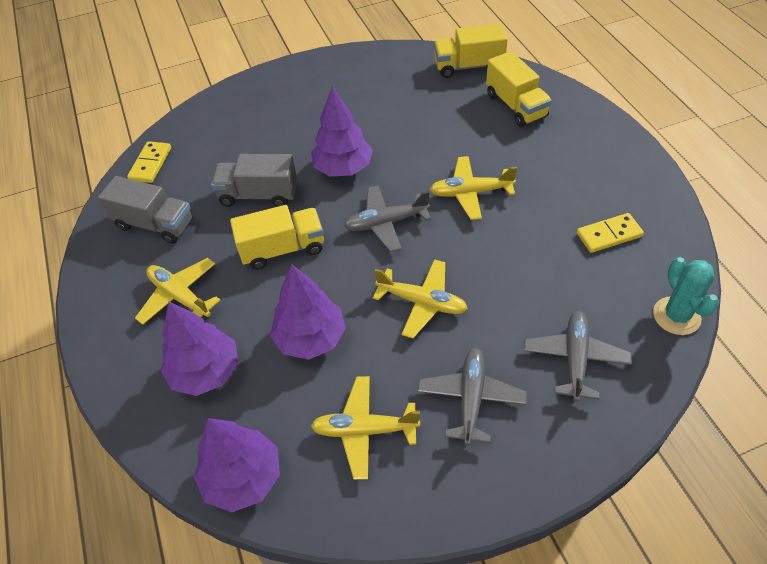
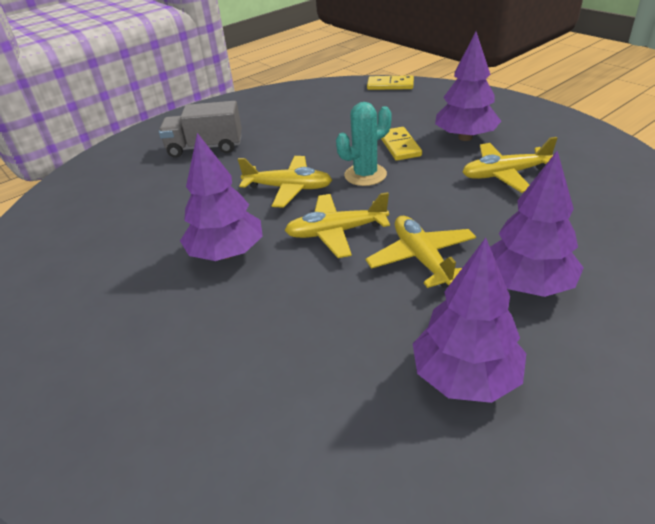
grey plane: [344,185,431,252] [418,348,527,445] [524,311,632,402] = 3 -> none = 0
grey truck: [98,176,193,244] [211,154,297,207] = 2 -> [159,101,242,158] = 1
yellow truck: [230,205,324,270] [434,23,508,78] [486,51,552,127] = 3 -> none = 0

